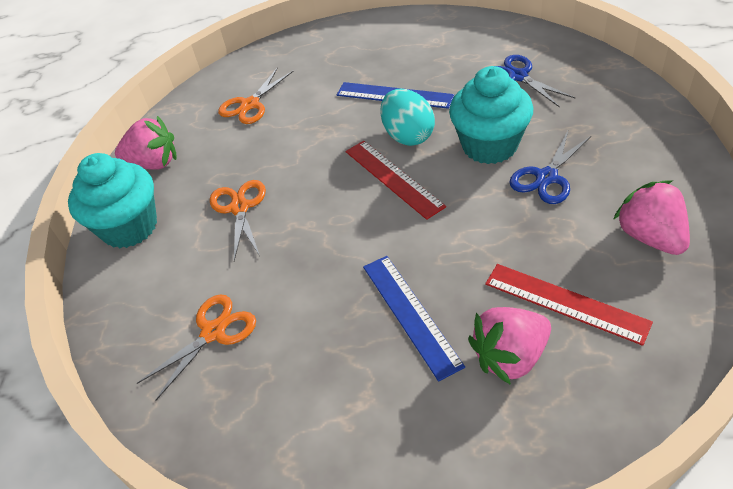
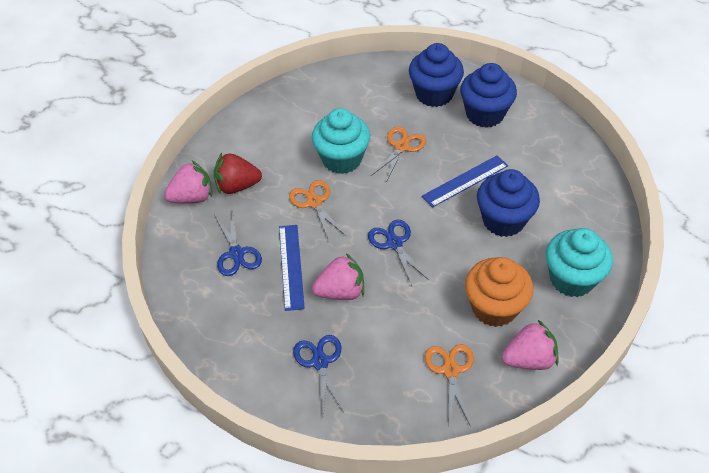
blue cupcake: none = 0 -> [409,43,464,107] [460,63,517,128] [477,169,540,237] = 3
blue scissors: [497,55,576,108] [509,131,591,204] = 2 -> [215,212,262,276] [293,335,344,419] [368,220,429,286] = 3
orange cupcake: none = 0 -> [465,257,533,327] = 1
red ruler: [346,141,446,220] [485,264,653,346] = 2 -> none = 0
red strawberry: none = 0 -> [213,153,262,194] = 1
turquoise egg: [380,89,435,146] = 1 -> none = 0

